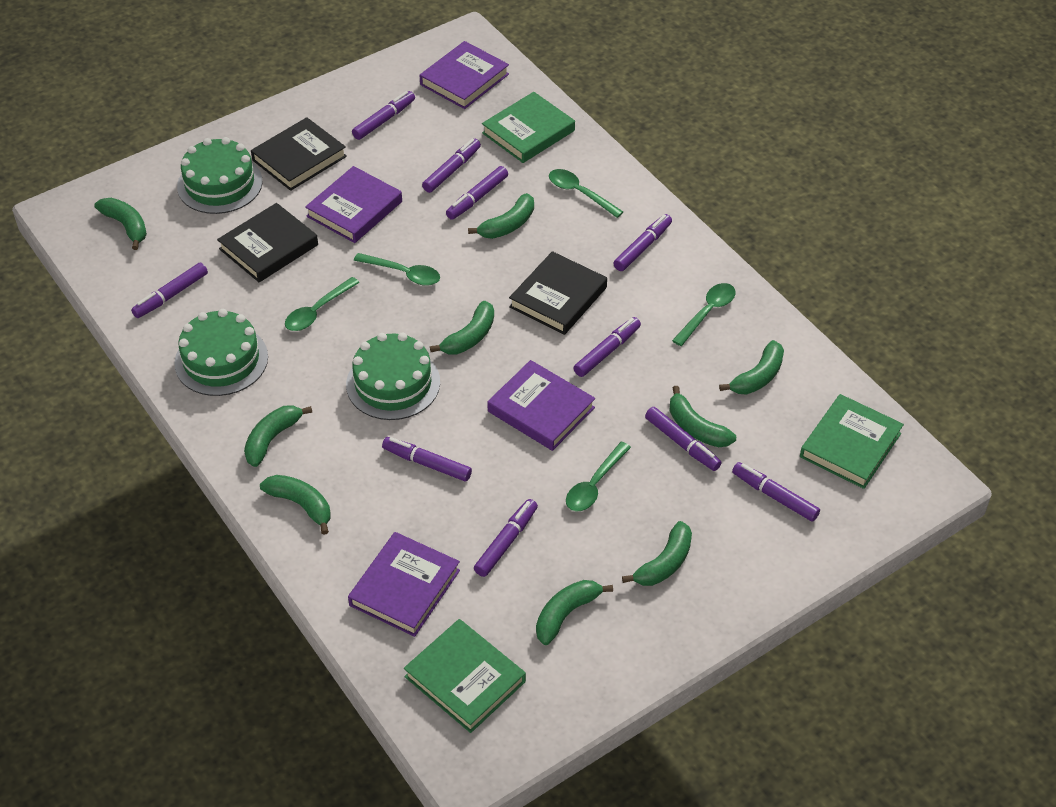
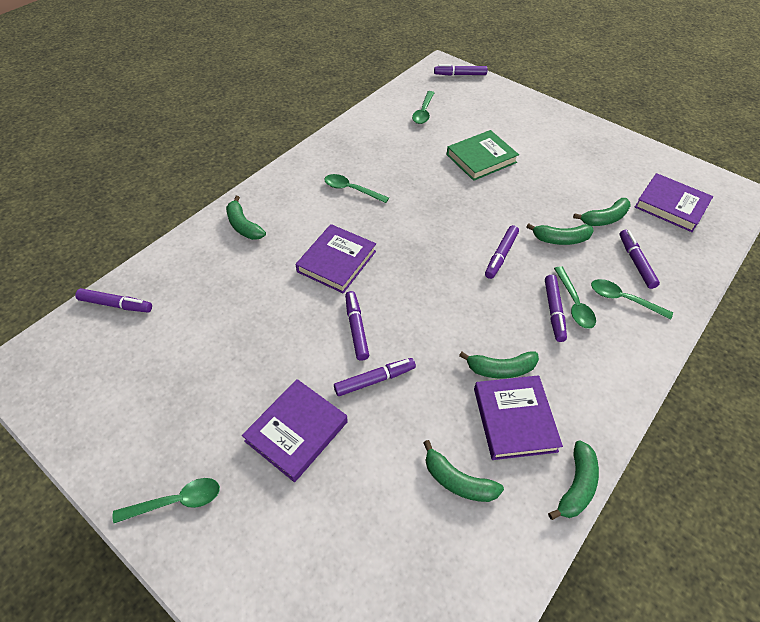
black book: [217,203,318,282] [251,117,347,191] [509,251,607,335] = 3 -> none = 0
green banana: [94,198,147,250] [244,405,312,467] [260,475,331,535] [430,301,494,355] [468,193,534,239] [536,580,613,645] [622,521,692,586] [670,386,736,447] [719,340,784,395] = 9 -> [226,196,266,240] [423,440,504,502] [459,351,539,379] [526,223,593,245] [548,440,599,520] [573,198,631,226] = 6
green book: [404,619,526,733] [482,92,575,163] [800,394,904,489] = 3 -> [446,130,519,181] = 1
green cake: [174,309,268,396] [177,137,262,214] [346,332,440,420] = 3 -> none = 0
purple marker: [131,263,208,318] [352,91,415,140] [382,437,472,482] [422,139,481,193] [446,166,508,220] [474,499,538,577] [573,317,641,377] [613,214,672,271] [645,407,722,471] [732,462,820,522] = 10 -> [75,288,152,313] [334,358,416,396] [345,291,369,361] [434,64,488,76] [485,225,519,279] [545,275,567,342] [619,230,660,289] = 7

